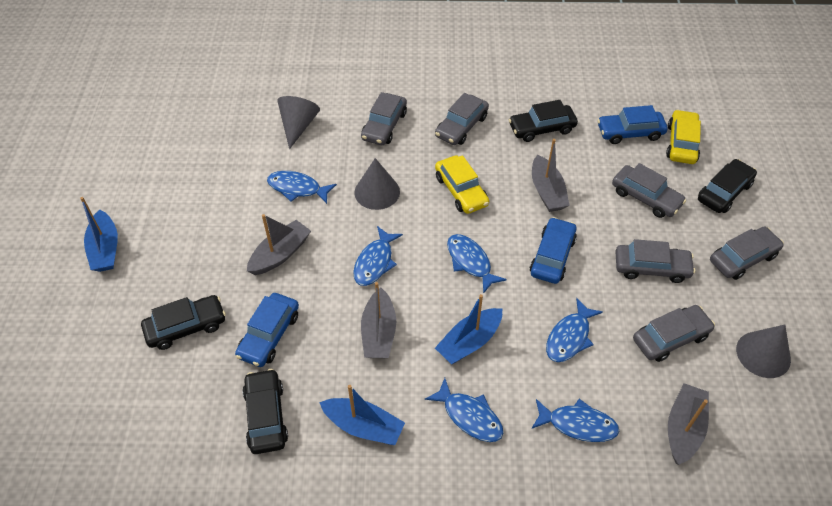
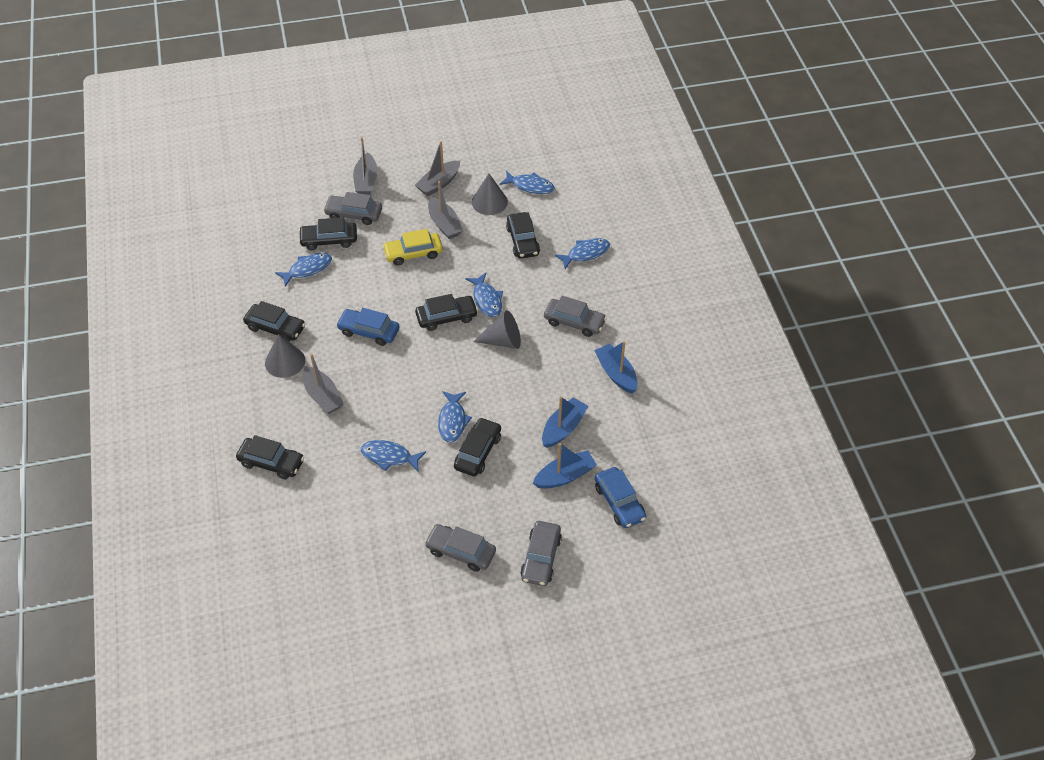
black car: [141,295,226,350] [242,369,288,454] [509,100,578,142] [698,159,757,213] = 4 -> [236,435,304,479] [243,301,305,342] [298,217,357,250] [415,294,478,331] [454,417,501,476] [506,212,540,259] = 6
blue car: [235,293,299,367] [530,217,577,284] [597,105,668,144] = 3 -> [336,308,400,346] [595,467,646,528] = 2
grey car: [361,92,407,145] [435,93,489,145] [612,163,686,218] [615,239,695,283] [633,305,715,362] [710,226,784,280] = 6 -> [323,192,382,225] [424,524,496,572] [520,521,562,586] [544,296,607,337] = 4
yellow car: [435,155,489,214] [666,110,701,164] = 2 -> [382,229,443,266] = 1

